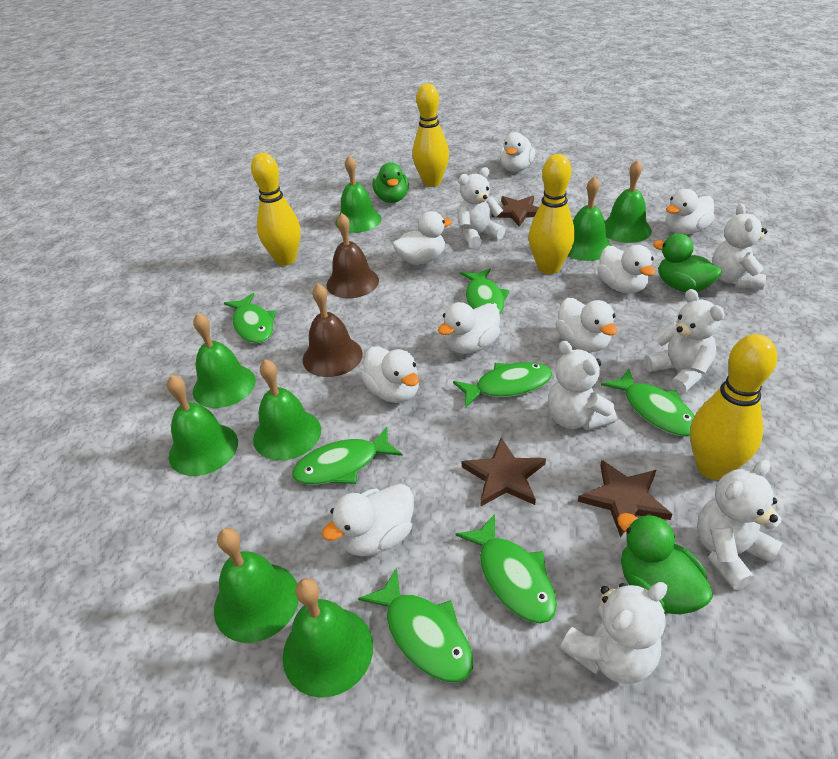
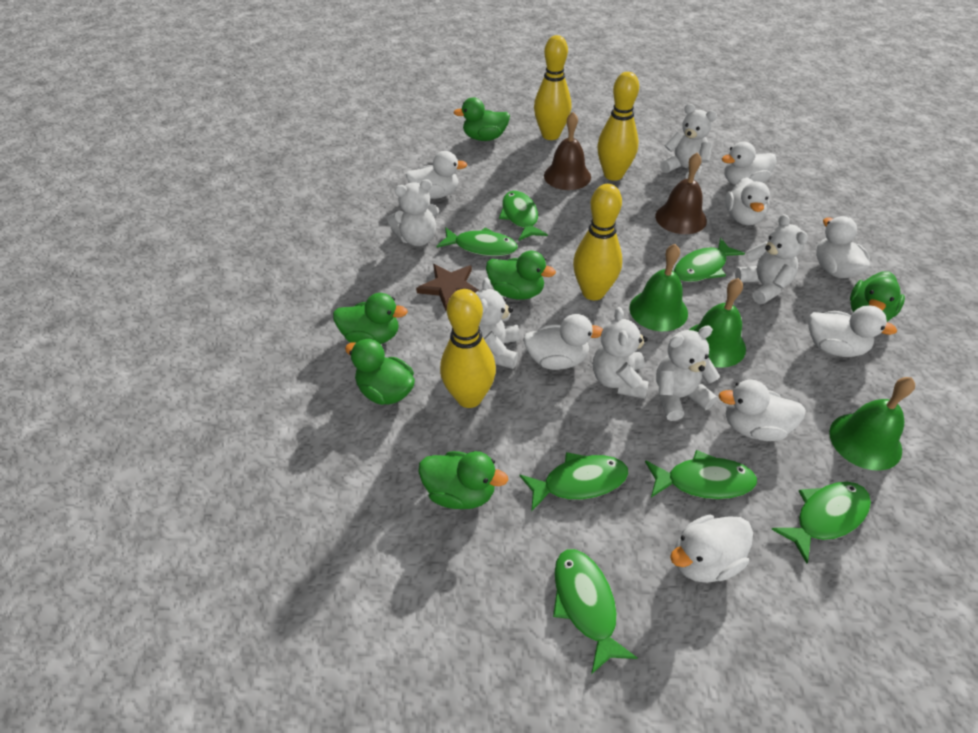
brown star: [462,438,546,507] [491,195,539,227] [578,460,672,537] = 3 -> [416,264,479,311] = 1
green bell: [167,375,238,476] [193,313,255,408] [214,528,299,643] [253,359,321,461] [283,578,373,698] [335,156,381,233] [568,176,612,261] [605,160,652,243] = 8 -> [629,244,688,331] [689,278,746,368] [829,377,915,471] = 3
green duck: [372,162,409,203] [617,513,713,615] [653,234,722,292] = 3 -> [333,293,408,344] [345,339,415,405] [418,451,508,509] [454,97,510,141] [486,251,556,300] [850,272,905,322] = 6

